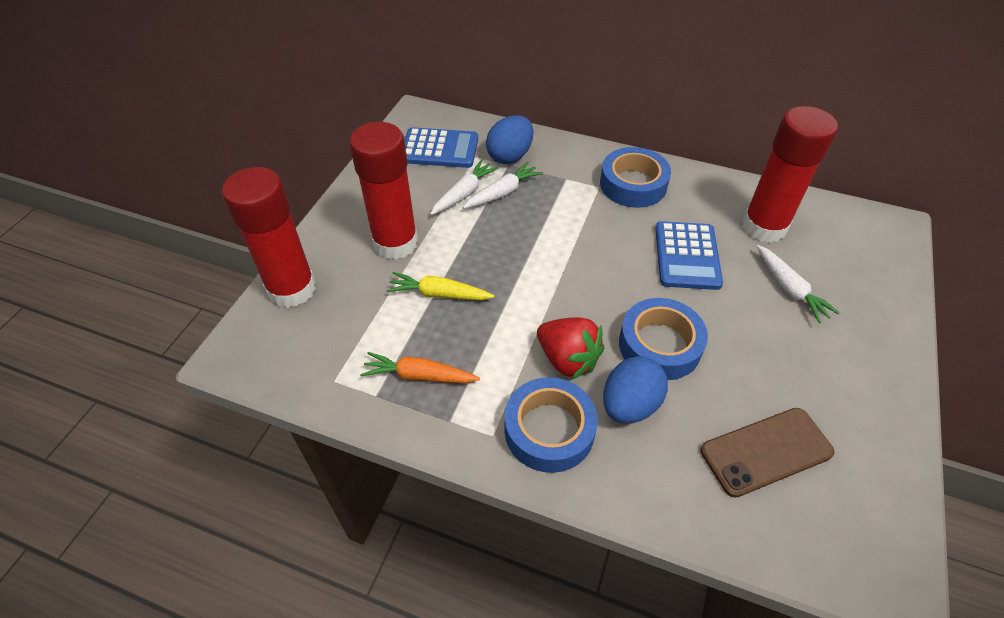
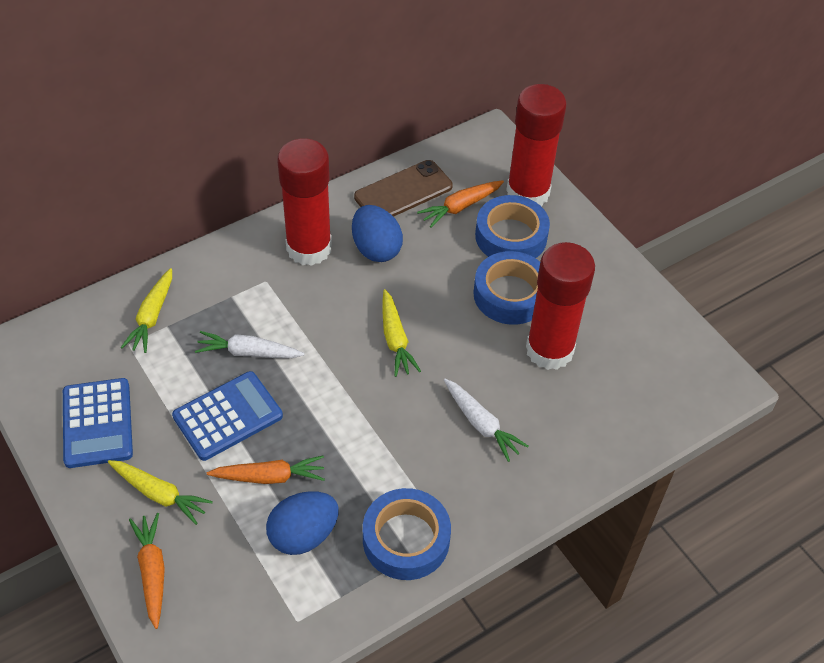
orange carrot: [360,352,480,383] = 1 -> [129,513,165,629] [207,456,325,484] [417,180,504,228] = 3
red strawberry: [537,317,605,380] = 1 -> none = 0
white carrot: [430,159,499,215] [463,162,543,209] [757,245,840,323] = 3 -> [195,331,305,358] [444,379,529,462] = 2
yellow carrot: [386,272,494,300] = 1 -> [108,460,213,525] [121,268,172,353] [383,289,421,377] = 3

